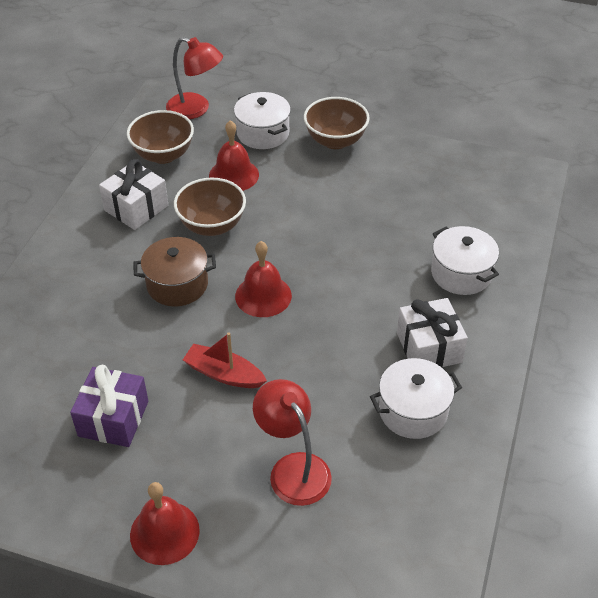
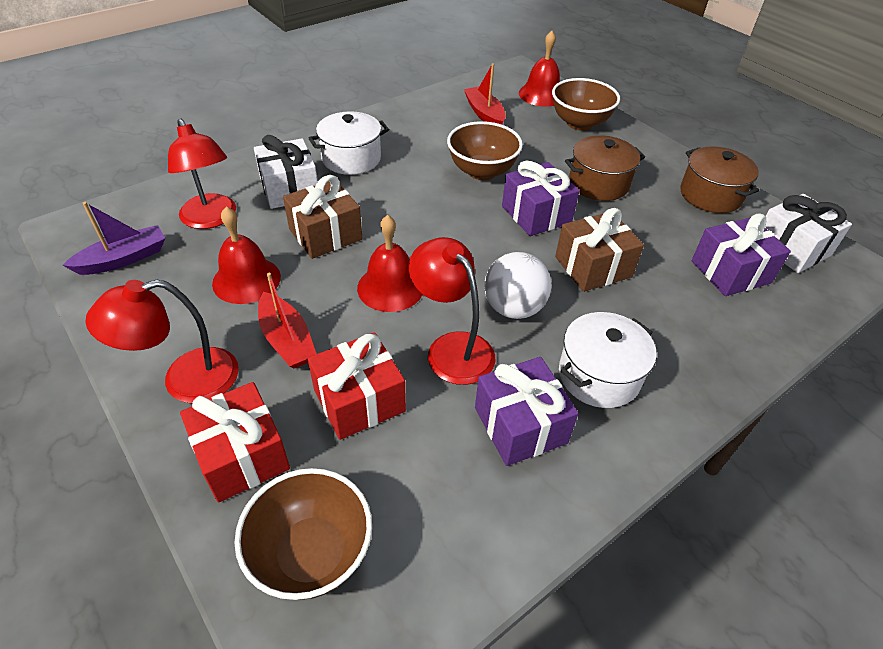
brown gift: none = 0 -> [283,175,362,259] [555,208,644,292] = 2
brown pot: [133,237,216,306] = 1 -> [565,135,645,201] [680,147,759,213] = 2
purple boat: none = 0 -> [62,202,165,275] = 1
purple gift: [70,365,148,447] = 1 -> [475,357,578,466] [502,161,579,236] [692,214,791,296] = 3
red boat: [183,332,267,388] = 1 -> [258,273,317,369] [464,63,506,124] = 2
red gift: none = 0 -> [180,382,290,503] [308,332,406,440] = 2
red lamp: [166,37,223,119] [253,379,332,506] = 2 -> [85,279,239,403] [168,119,236,229] [409,237,495,385] = 3
white ball: none = 0 -> [484,252,551,319] = 1
white pot: [234,92,291,149] [370,358,462,439] [431,226,499,295] = 3 -> [309,111,389,175] [559,312,657,408] = 2

